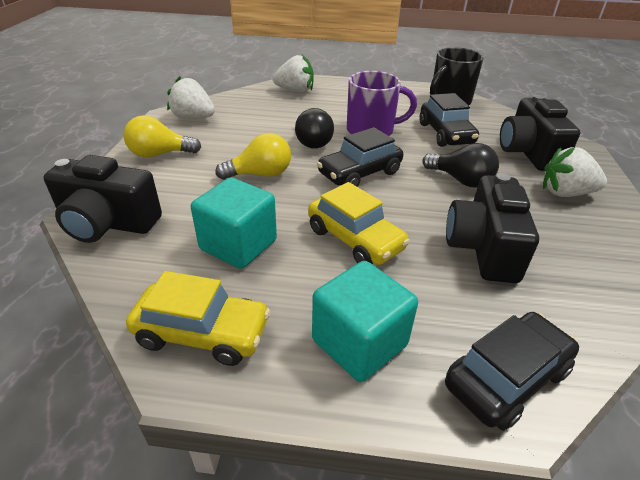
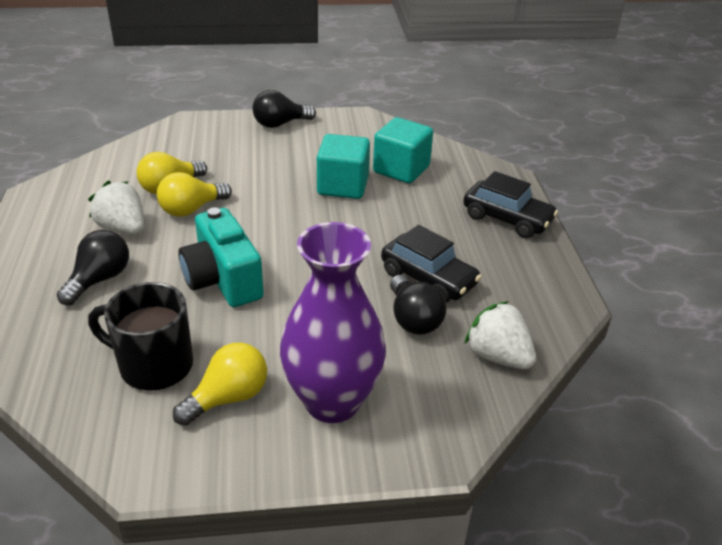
black camera: [44,155,162,243] [446,173,539,283] [500,95,580,171] = 3 -> none = 0
black car: [317,127,403,186] [419,93,479,147] [445,312,579,431] = 3 -> [381,225,481,303] [463,171,558,238] = 2
black light bulb: [295,108,334,148] [422,143,499,188] = 2 -> [57,230,129,305] [252,90,316,128] [390,275,447,335] = 3
purple mug: [347,71,417,136] = 1 -> none = 0
purple vase: none = 0 -> [280,222,386,423] = 1
turquoise camera: none = 0 -> [178,207,264,307] = 1
white strawberry: [167,76,215,119] [272,55,314,93] [543,147,607,197] = 3 -> [88,181,144,235] [465,301,536,369] = 2
yellow car: [126,271,270,366] [308,182,410,265] = 2 -> none = 0
yellow light bulb: [123,115,201,158] [215,133,291,180] = 2 -> [137,152,207,195] [157,172,232,217] [173,343,267,426] = 3

